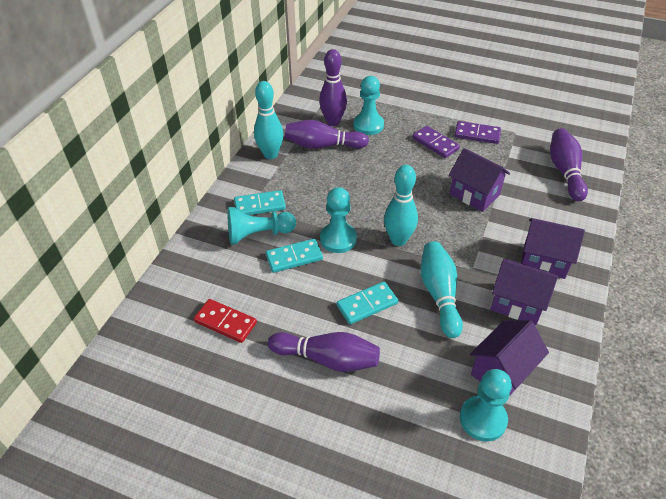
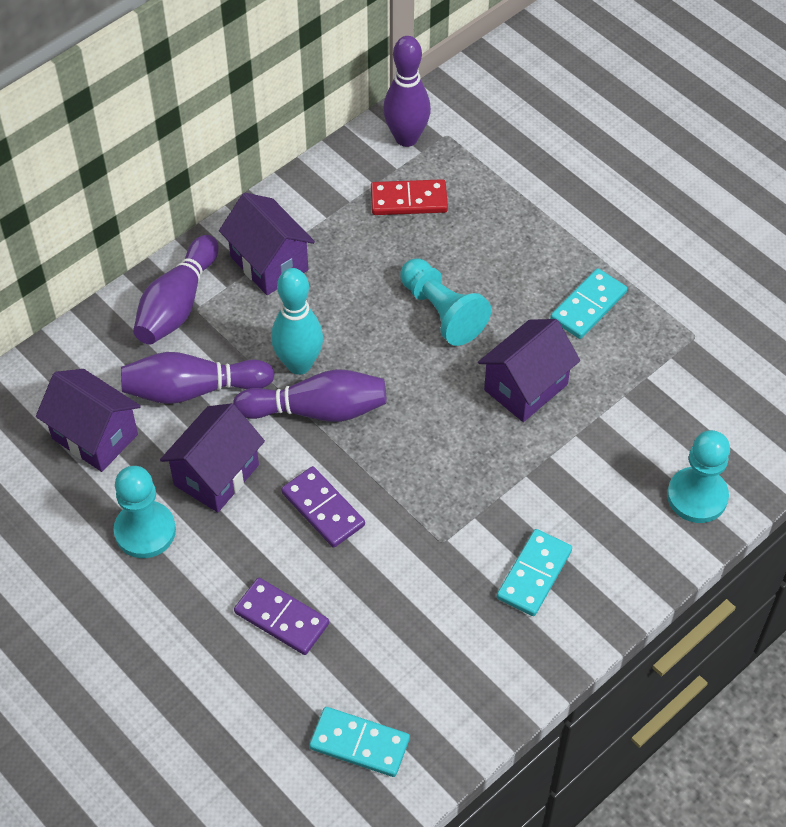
turquoise bowling pin: [254,81,283,159] [384,165,418,246] [421,241,463,338] = 3 -> [271,268,323,375] = 1
turquoise pawn: [228,207,296,245] [320,187,357,253] [353,76,384,135] [460,369,512,442] = 4 -> [114,466,176,558] [400,258,491,346] [667,430,730,523] = 3

